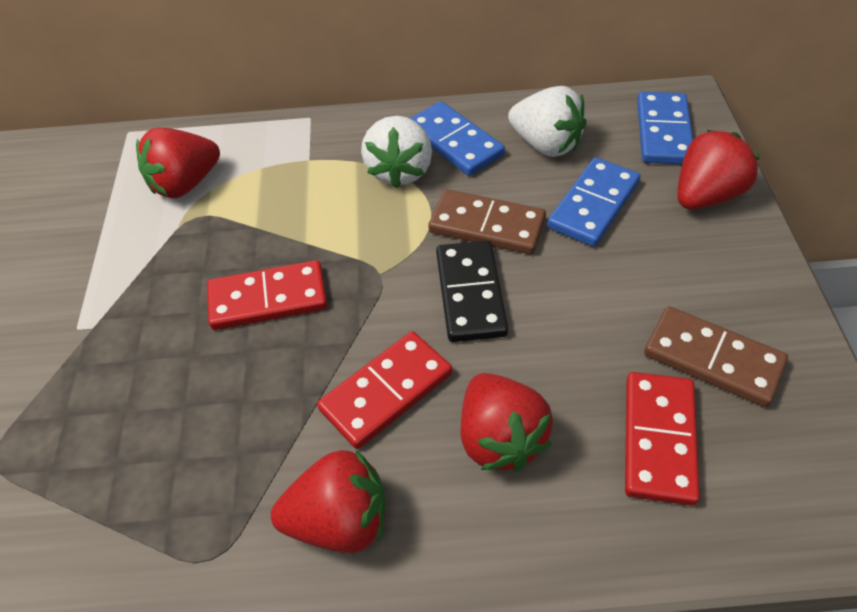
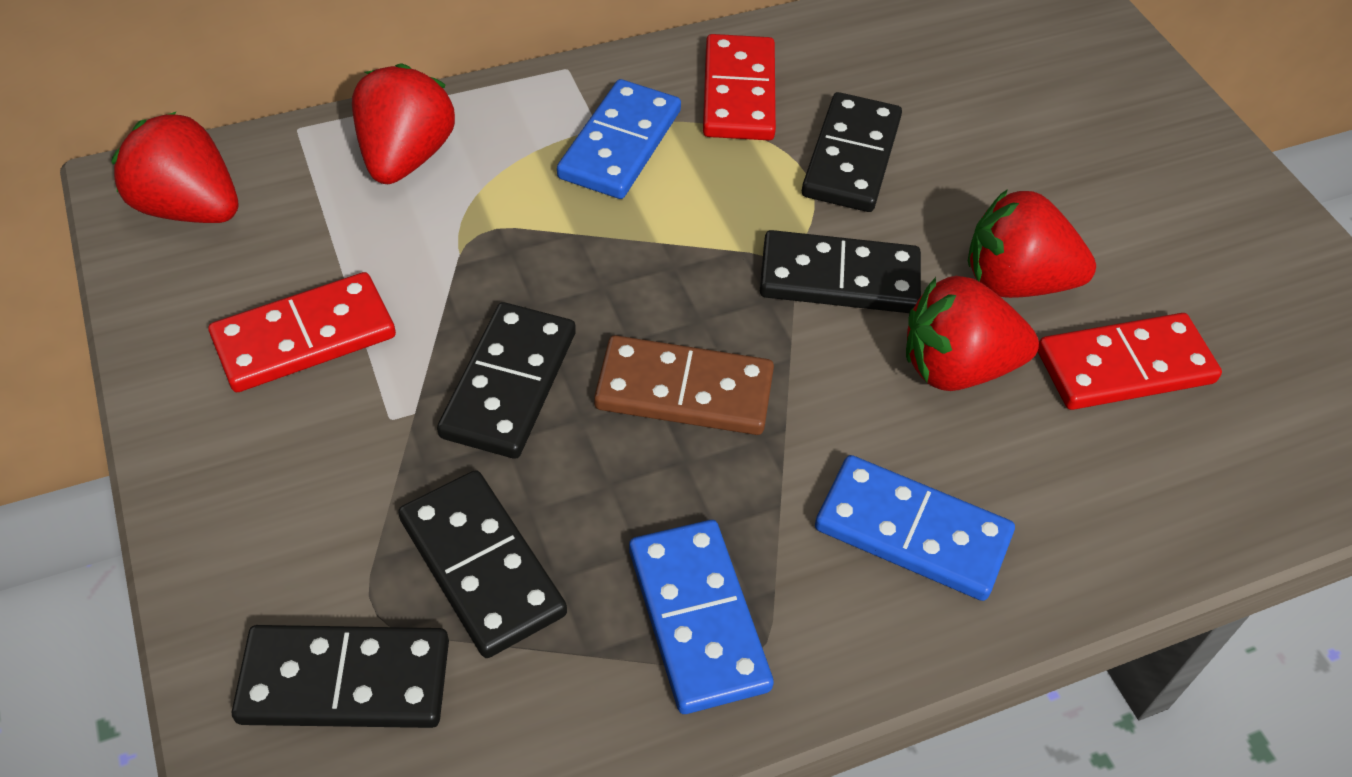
black domino: [436,240,508,342] = 1 -> [232,625,449,728] [398,470,567,658] [437,302,576,459] [760,230,921,313] [802,92,902,212] = 5
brown domino: [428,189,546,254] [644,306,788,407] = 2 -> [594,335,774,435] = 1
white strawberry: [361,116,432,188] [508,86,587,157] = 2 -> none = 0

